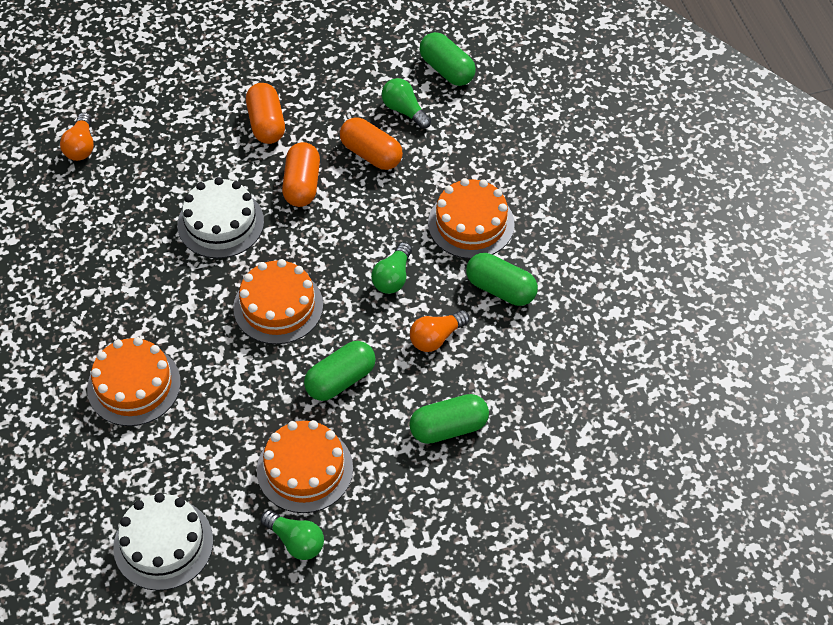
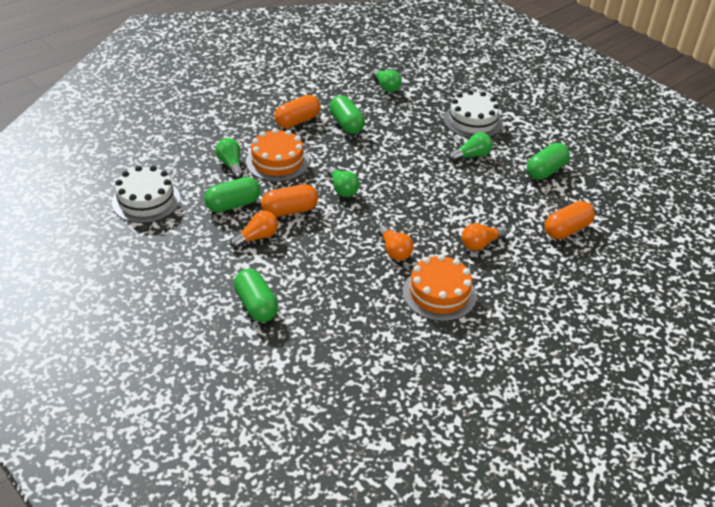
green light bulb: [261,510,324,560] [371,242,412,294] [382,78,431,129] = 3 -> [215,138,243,179] [328,166,359,197] [372,68,402,92] [449,132,493,162] = 4
orange cake: [87,337,181,426] [233,259,323,344] [257,420,353,513] [428,178,515,259] = 4 -> [246,128,309,182] [403,254,477,321] = 2
orange light bulb: [60,113,94,161] [410,310,470,352] = 2 -> [230,211,278,249] [378,225,414,261] [462,223,507,251] = 3

